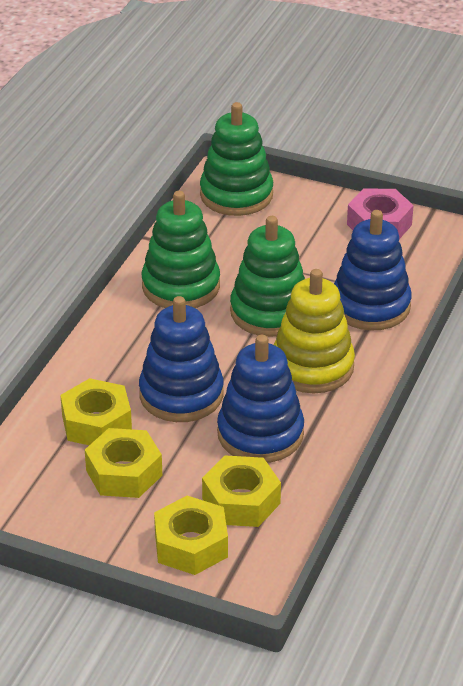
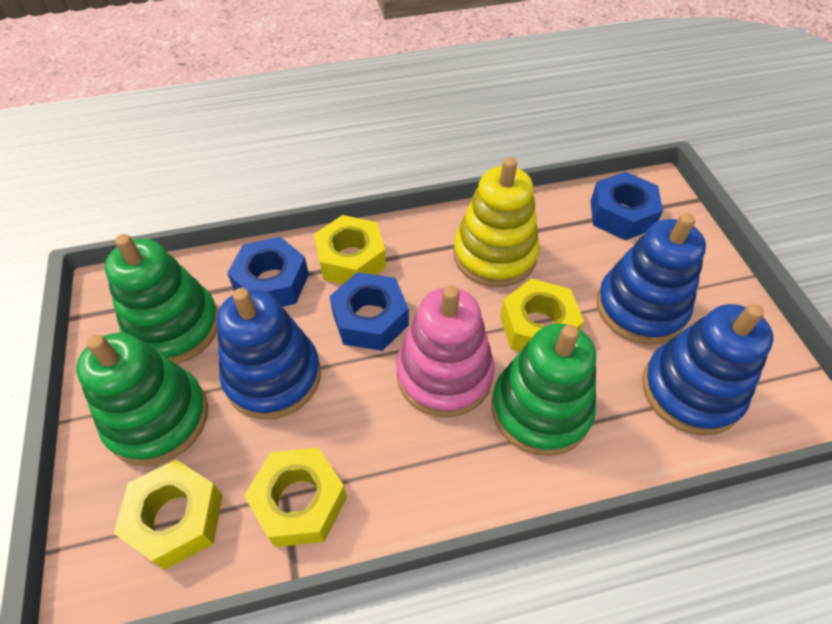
blue nut: none = 0 -> [227,237,309,307] [329,272,409,351] [591,172,663,240] = 3
pink nut: [347,188,414,239] = 1 -> none = 0
pink stacking toy: none = 0 -> [396,286,495,418] = 1

